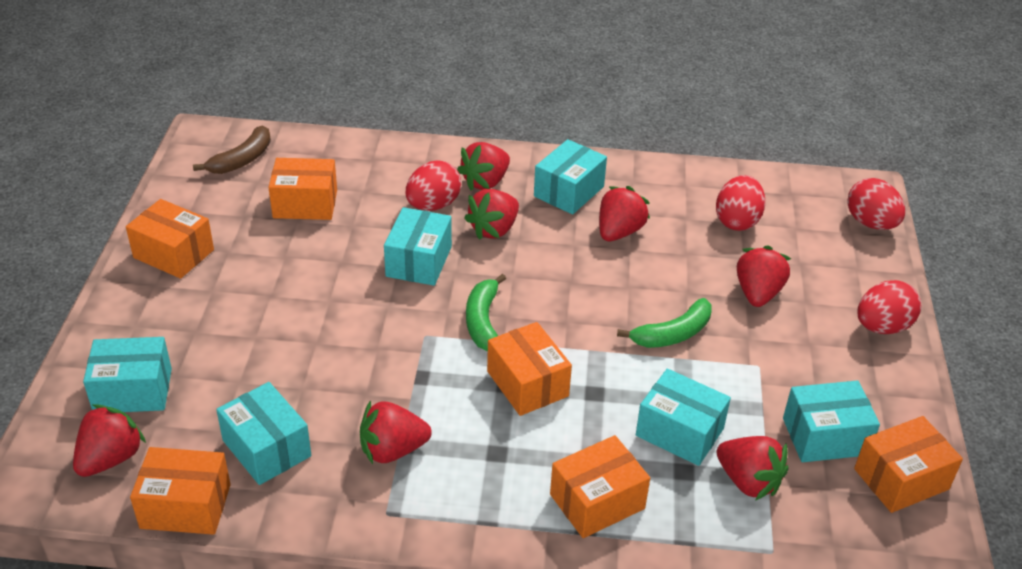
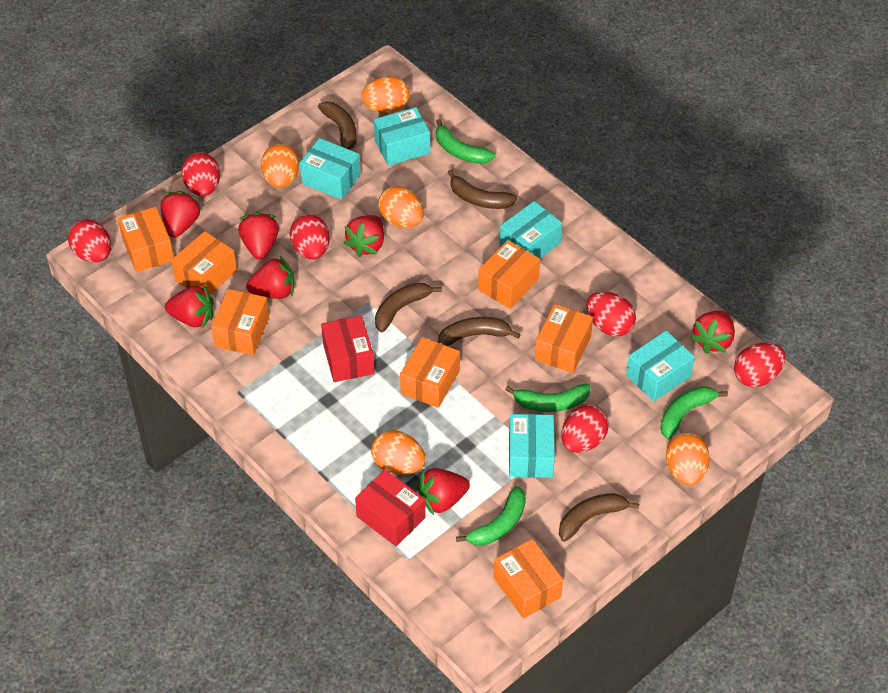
brown banana: [193,126,271,174] = 1 -> [318,101,357,149] [375,282,442,332] [438,317,521,346] [448,170,518,209] [559,493,639,542] = 5
green banana: [466,274,506,351] [617,298,712,348] = 2 -> [436,119,495,164] [456,486,526,546] [505,384,591,412] [660,386,728,440] = 4
orange box: [126,199,214,279] [130,447,231,535] [268,158,337,220] [487,322,572,416] [550,435,650,538] [854,416,963,513] = 6 -> [118,207,174,272] [171,231,237,294] [211,289,269,355] [400,337,460,408] [478,240,540,309] [493,539,563,619] [535,304,593,373] = 7
orange egg: none = 0 -> [261,144,299,188] [361,76,410,113] [371,430,426,475] [378,186,423,228] [666,433,710,485] = 5
red box: none = 0 -> [321,315,374,382] [355,470,425,546] = 2
red egg: [406,161,461,211] [716,175,765,231] [847,178,905,230] [857,280,922,334] = 4 -> [68,219,111,263] [181,152,220,196] [290,214,330,259] [561,405,609,453] [586,291,636,337] [734,342,786,387] = 6
turquoise box: [83,337,172,412] [216,382,311,485] [384,207,452,286] [534,139,607,214] [636,369,731,466] [783,380,880,462] = 6 -> [300,138,361,200] [374,107,430,166] [499,201,562,258] [509,414,555,478] [626,331,695,402] = 5

